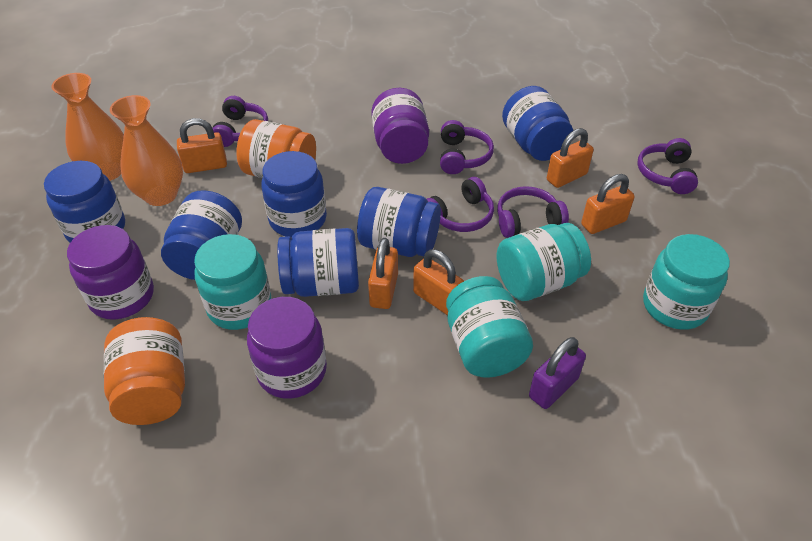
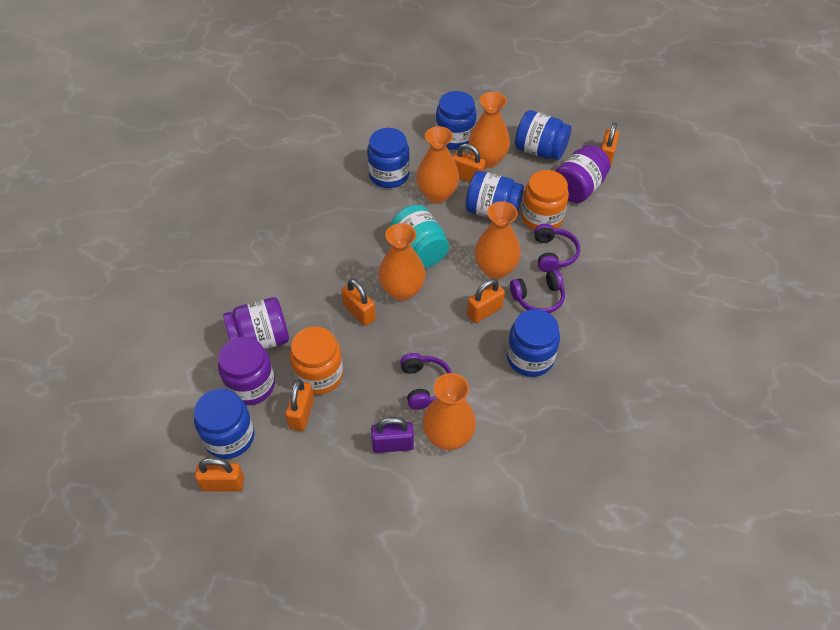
orange padlock: [177,118,227,173] [368,238,398,309] [413,249,464,316] [547,128,594,188] [581,174,635,234] = 5 -> [195,458,244,492] [285,379,314,431] [342,279,376,326] [452,143,485,182] [467,279,505,323] [601,122,619,167] = 6
orange vase: [51,73,124,181] [110,95,183,206] = 2 -> [378,223,426,301] [416,126,459,203] [423,373,476,450] [468,92,510,168] [475,201,521,279] = 5
purple headphones: [212,96,268,147] [427,177,494,232] [440,120,494,174] [497,186,569,238] [637,138,698,194] = 5 -> [400,353,452,410] [510,270,565,313] [534,224,580,272] = 3
turquoise jar: [194,234,272,330] [446,276,533,378] [496,223,591,301] [643,234,730,330] = 4 -> [390,205,449,268] = 1

